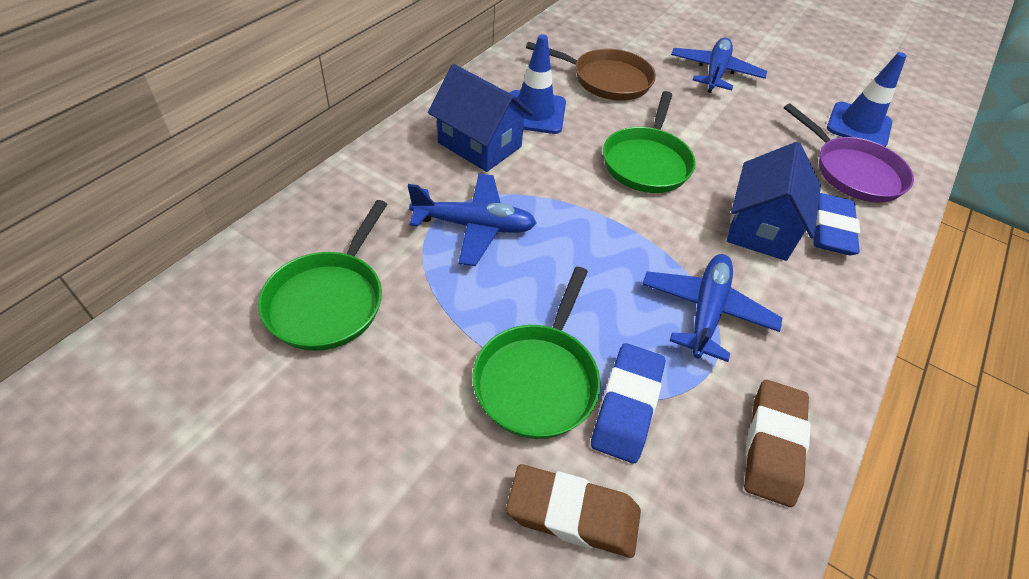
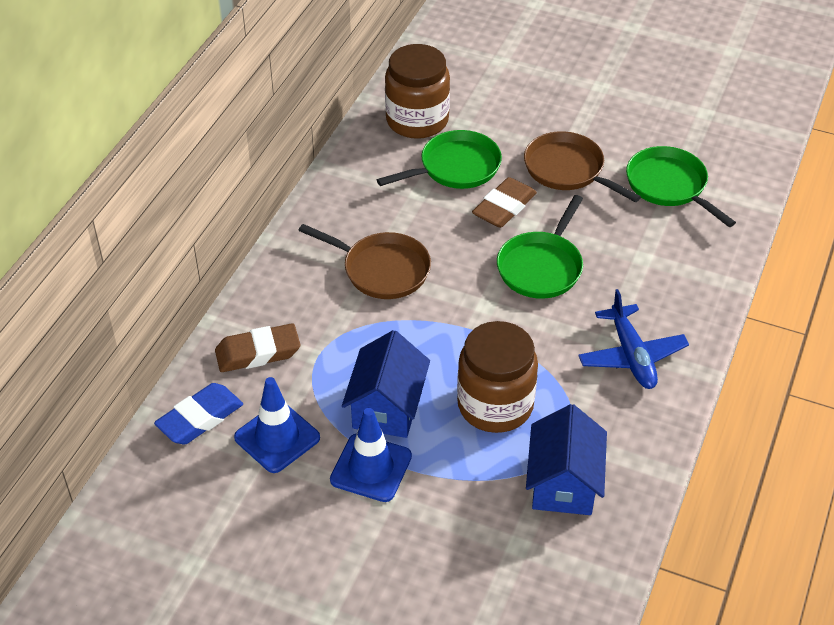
blue eraser: [591,343,665,463] [813,193,860,255] = 2 -> [154,383,243,444] = 1
blue plane: [408,174,536,266] [642,254,782,362] [671,37,767,93] = 3 -> [578,289,689,389] = 1
brown jar: none = 0 -> [385,44,450,139] [457,321,538,433] = 2
brown pan: [526,42,656,101] = 1 -> [298,224,431,299] [524,131,641,202] = 2
purple pan: [784,103,914,203] = 1 -> none = 0

